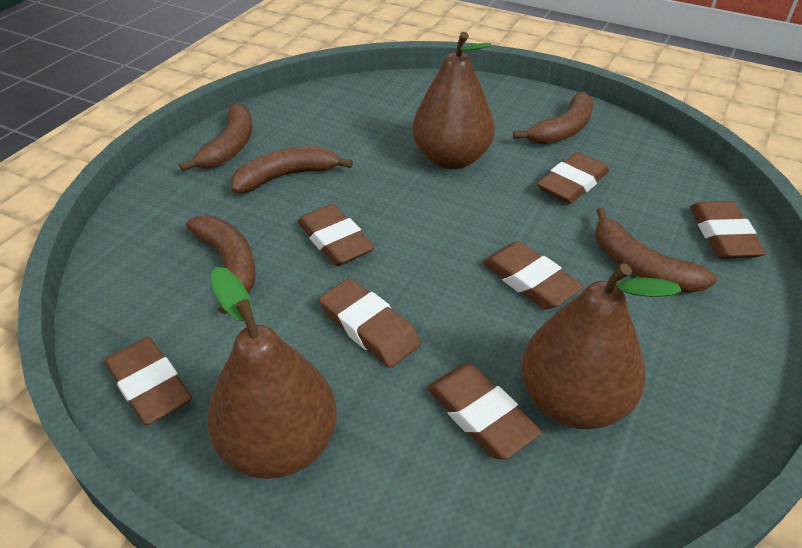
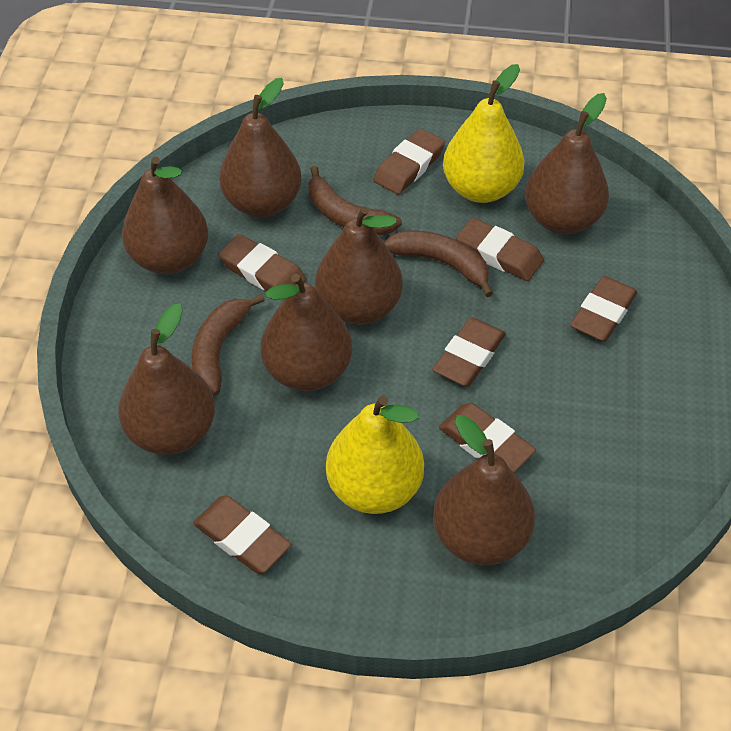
brown banana: [179,103,252,171] [186,216,256,314] [231,146,353,193] [513,92,593,144] [595,208,717,293] = 5 -> [192,294,265,395] [308,166,402,236] [384,230,493,297] = 3
brown pear: [207,267,337,479] [412,32,495,170] [521,263,681,429] = 3 -> [118,303,215,455] [122,156,208,274] [219,78,302,217] [261,274,352,391] [315,206,403,325] [433,415,535,565] [525,93,609,234] = 7
yellow pear: none = 0 -> [326,396,424,514] [443,64,525,203] = 2

